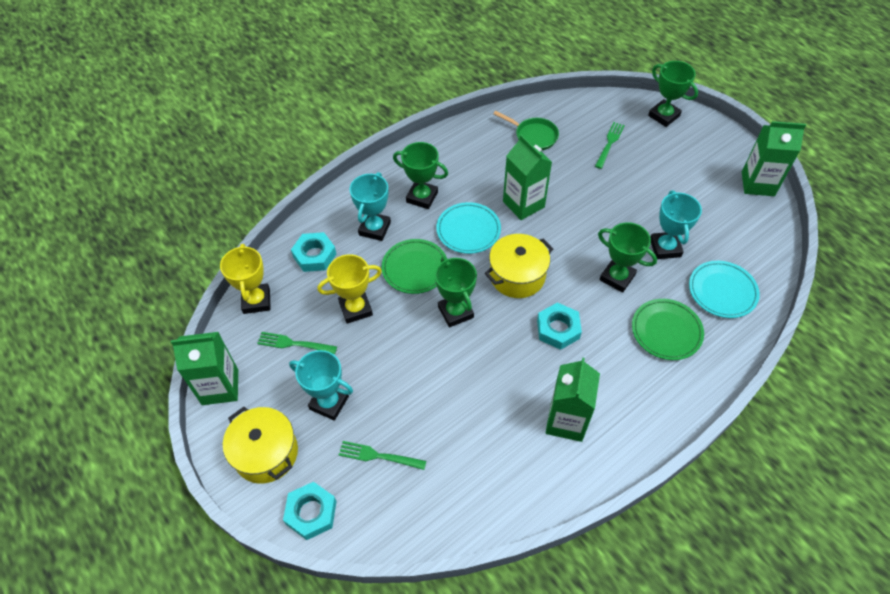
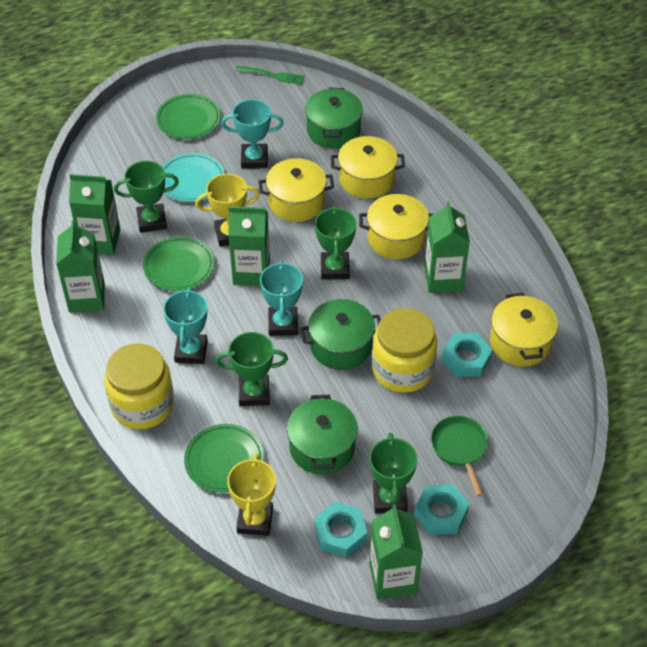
green carton: [171,332,238,405] [503,134,552,220] [546,357,600,442] [742,121,806,196] = 4 -> [56,220,105,312] [69,174,120,255] [228,206,270,286] [369,504,423,600] [424,201,470,293] = 5
green fork: [257,332,337,354] [339,441,426,470] [595,122,625,169] = 3 -> [235,66,305,85] = 1
green plate: [382,239,447,294] [632,299,704,360] = 2 -> [143,236,214,291] [156,94,221,139] [184,424,264,493] = 3
green pot: none = 0 -> [287,395,358,475] [300,299,381,370] [305,87,363,148] = 3
turquoise plate: [436,202,501,254] [689,261,760,318] = 2 -> [162,153,225,202] = 1
yellow jar: none = 0 -> [104,343,174,429] [372,308,437,393] = 2
yellow pot: [223,407,298,484] [485,234,553,298] = 2 -> [258,158,334,222] [331,136,405,199] [359,194,433,259] [490,293,558,366] = 4

